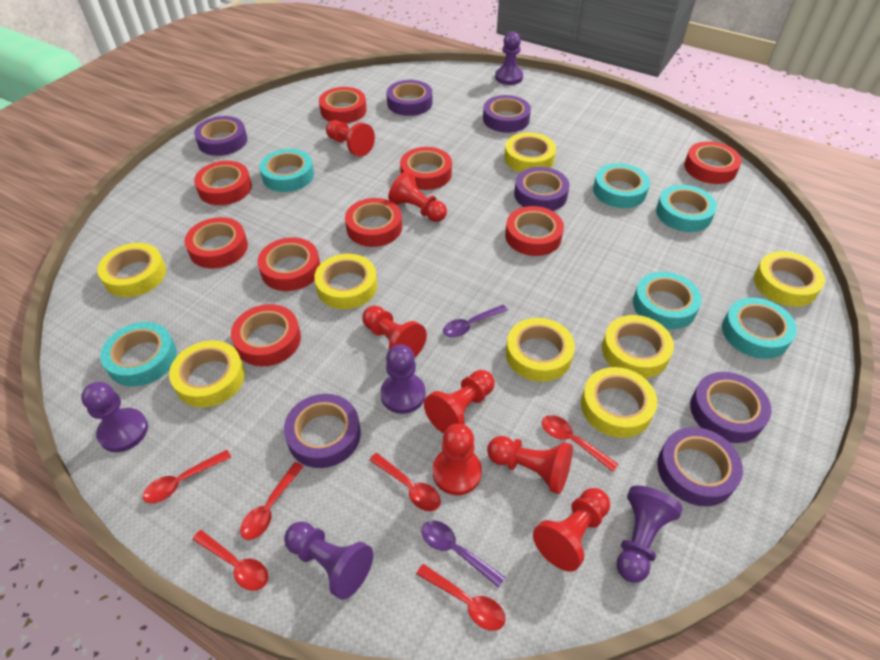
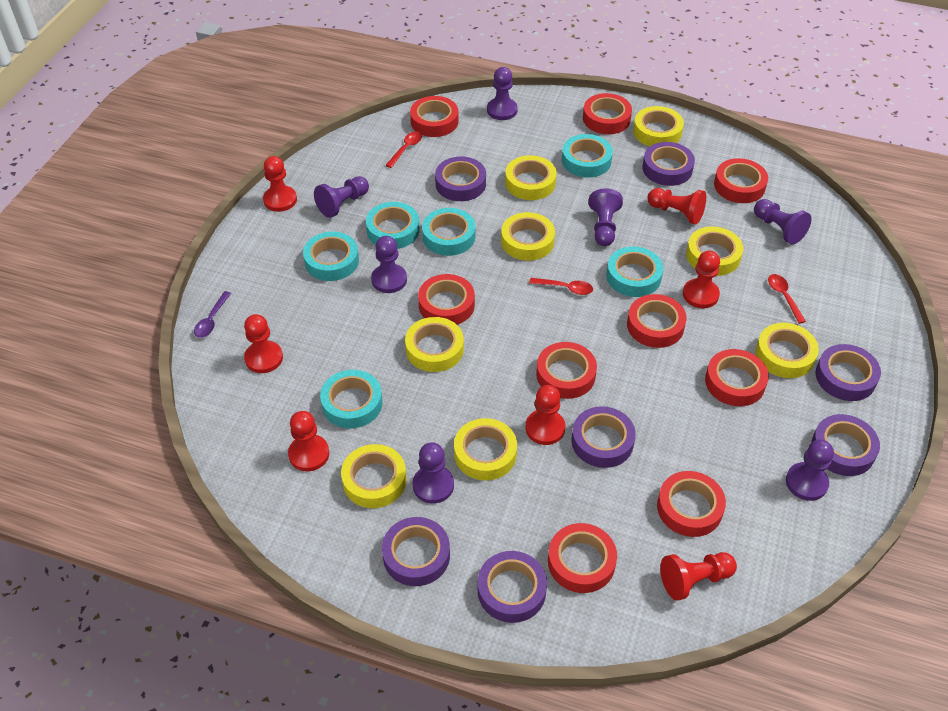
purple pawn: [81,382,148,452] [284,521,373,600] [380,344,426,414] [495,32,523,85] [616,486,683,583] = 5 -> [314,176,369,218] [371,236,407,293] [413,442,454,504] [487,67,518,120] [589,188,623,246] [754,199,812,244] [786,440,834,501] = 7
purple spoon: [422,521,506,588] [443,304,508,337] = 2 -> [194,291,231,338] = 1
red spoon: [143,450,231,503] [192,530,269,591] [240,462,304,540] [369,453,441,511] [416,564,506,631] [542,415,619,472] = 6 -> [386,131,422,168] [529,278,593,295] [768,274,806,324] = 3

